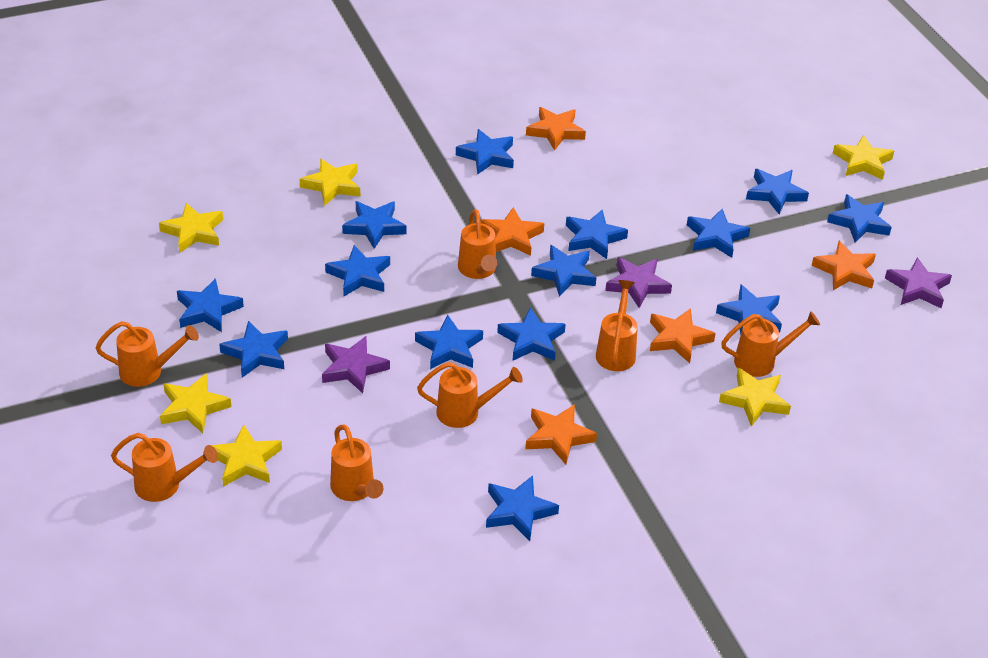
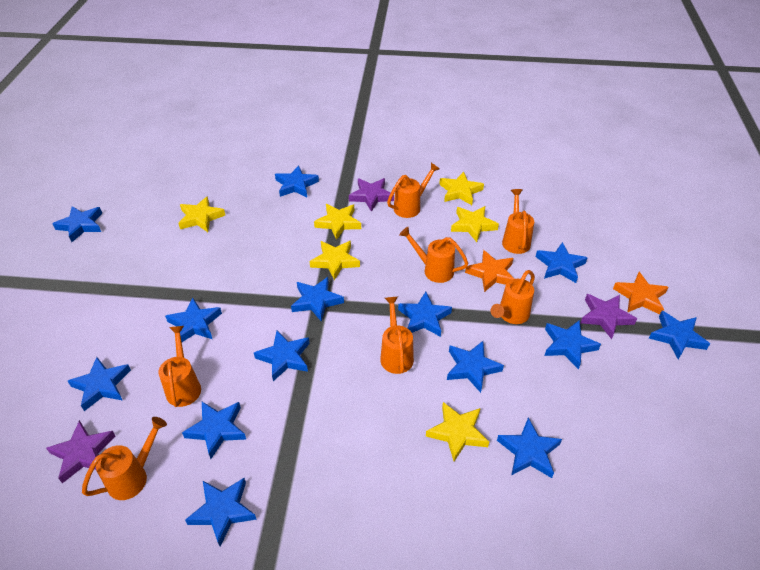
orange star: [481,207,544,256] [525,404,597,464] [526,107,586,151] [650,308,716,363] [812,241,876,290] = 5 -> [465,250,514,292] [613,272,668,315] = 2

